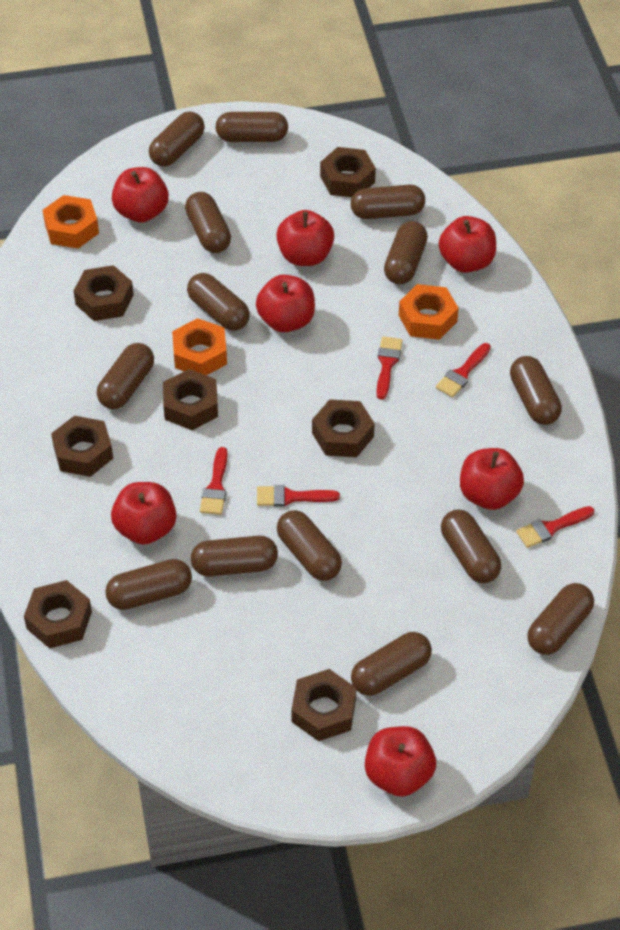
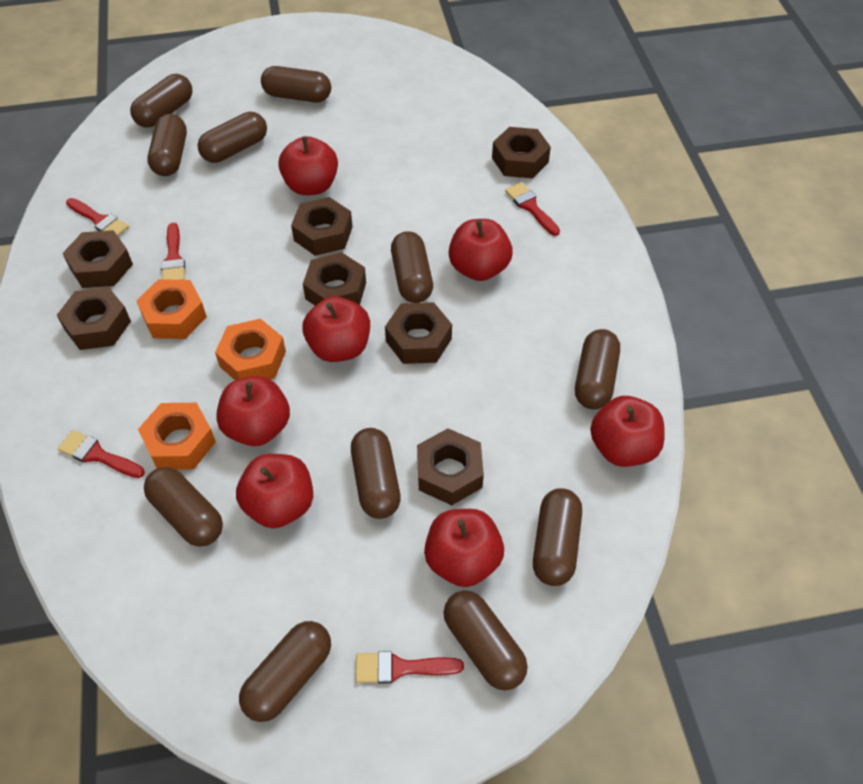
brown capsule: [97,343,154,409] [105,559,192,610] [149,112,205,167] [185,192,231,253] [187,273,250,331] [191,536,278,577] [216,112,288,142] [277,510,342,581] [351,185,425,219] [351,632,432,696] [384,221,428,284] [441,510,501,583] [510,356,562,425] [527,583,594,655] = 14 -> [130,74,192,128] [144,467,223,547] [147,114,187,176] [198,112,267,163] [239,621,331,722] [261,66,331,103] [351,428,401,519] [391,231,433,303] [443,590,528,690] [533,488,582,586] [575,329,620,410] = 11

